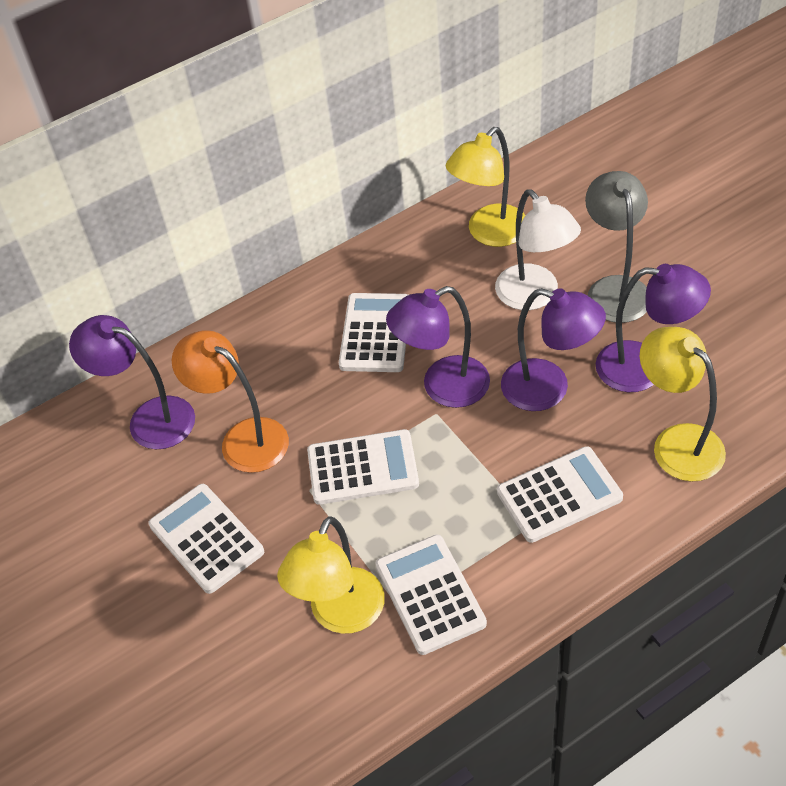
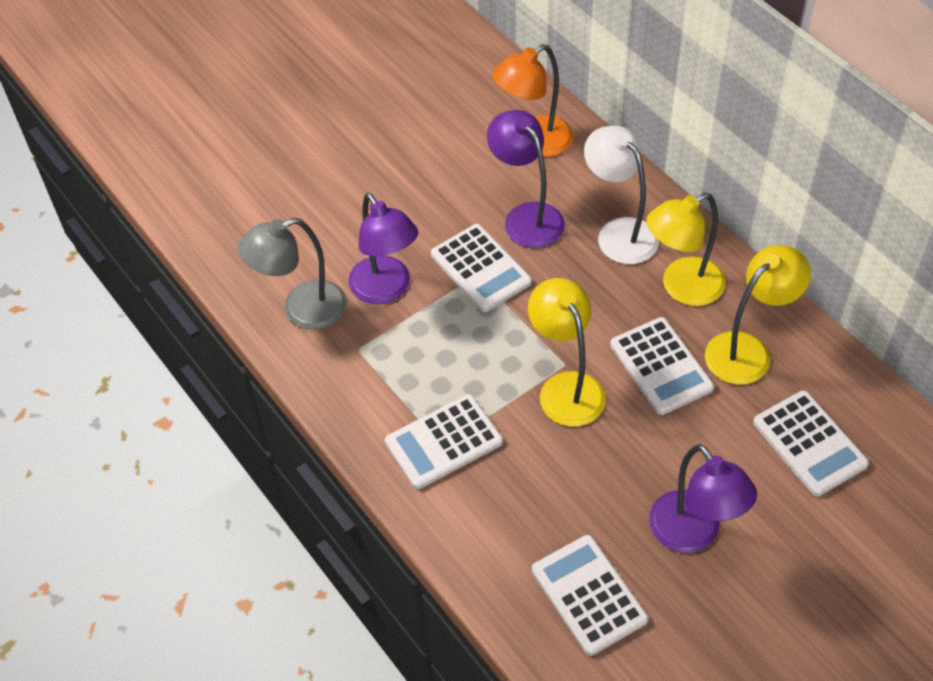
purple lamp: [69,315,195,449] [386,286,490,408] [501,288,606,411] [596,264,711,392] = 4 -> [348,193,418,304] [487,110,565,248] [649,444,757,553] = 3

